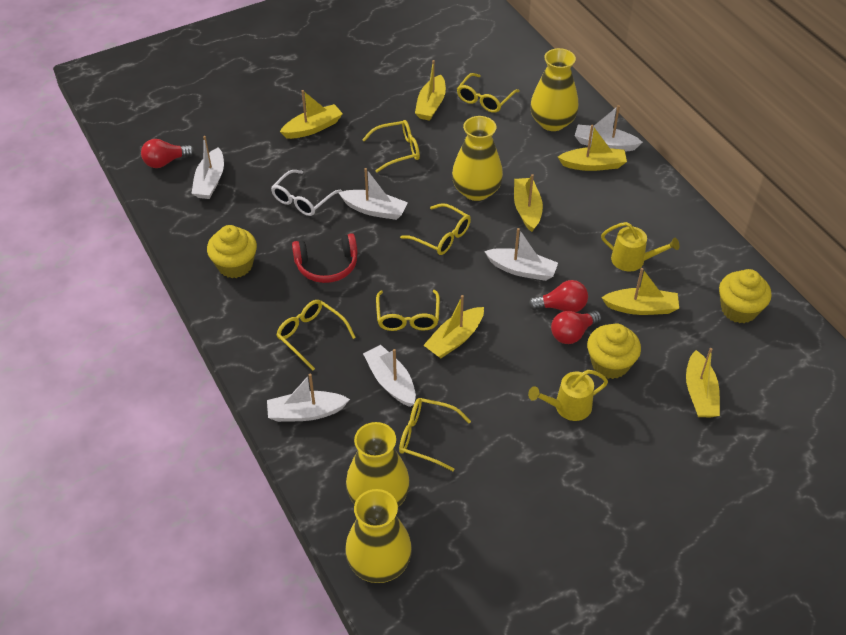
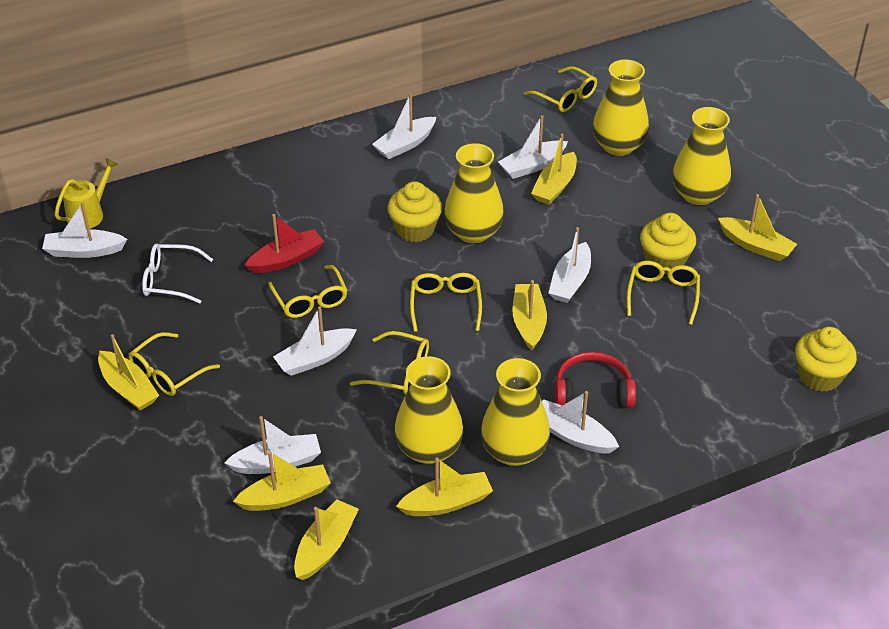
red boat: none = 0 -> [245,214,324,273] = 1
red light bulb: [141,139,194,168] [528,280,588,312] [551,310,601,344] = 3 -> none = 0
white boat: [191,136,224,199] [267,373,350,422] [339,168,408,220] [363,345,416,407] [484,228,558,281] [575,105,643,151] = 6 -> [42,202,127,258] [225,416,321,474] [273,306,357,376] [372,93,436,159] [498,115,568,179] [542,391,619,453] [549,227,591,303] = 7
yellow vase: [345,489,412,583] [346,422,410,507] [452,116,503,201] [530,48,578,131] = 4 -> [394,356,464,464] [444,143,504,243] [481,358,550,466] [593,59,649,156] [672,107,731,205] = 5
yellow watering can: [528,370,608,421] [601,222,680,271] = 2 -> [54,158,118,229] = 1

